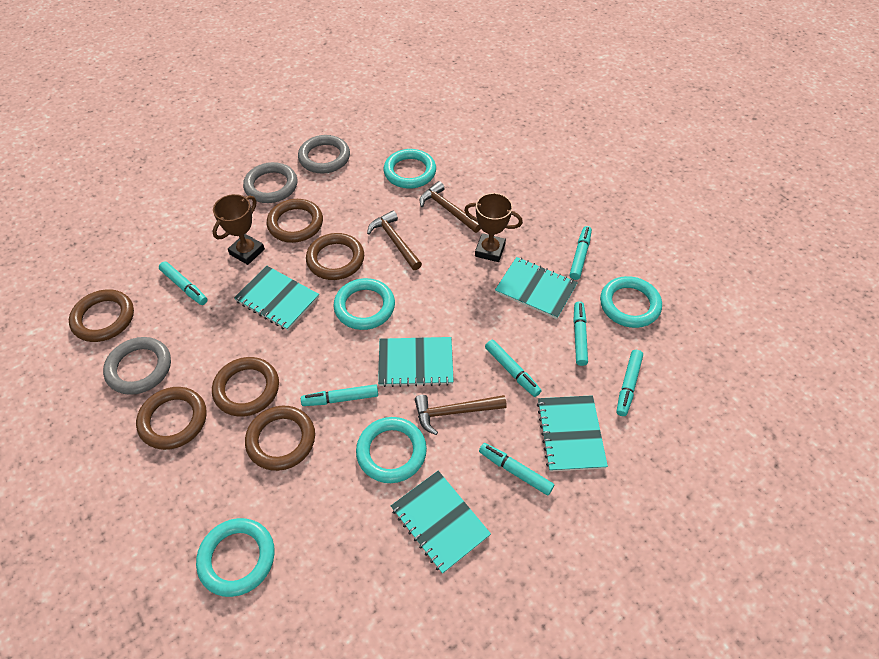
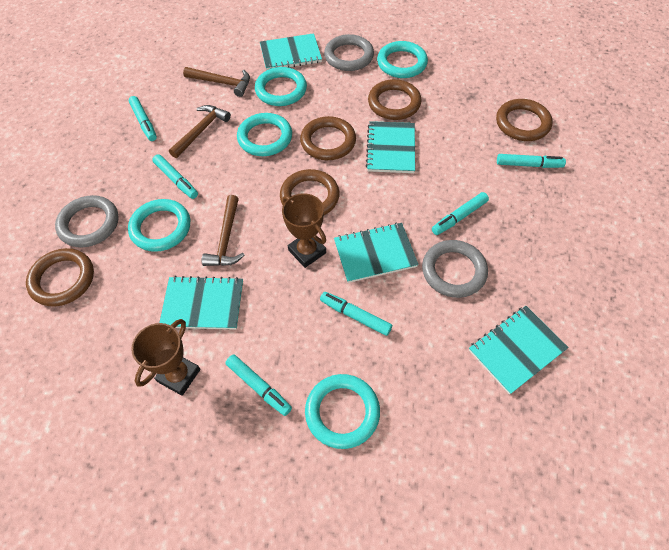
brown ring: [69,289,134,342] [136,387,207,450] [212,357,279,417] [245,406,315,471] [267,199,323,243] [306,233,364,280] = 6 -> [26,248,94,307] [280,169,340,215] [300,116,356,160] [368,79,421,120] [496,99,552,141] = 5
turquoise marker: [159,261,208,305] [301,384,378,406] [479,443,554,495] [485,340,541,397] [570,226,592,280] [573,301,588,366] [616,350,643,416] = 7 -> [129,96,157,141] [152,154,198,199] [225,354,292,416] [320,292,392,336] [432,192,489,235] [497,154,566,168] = 6

